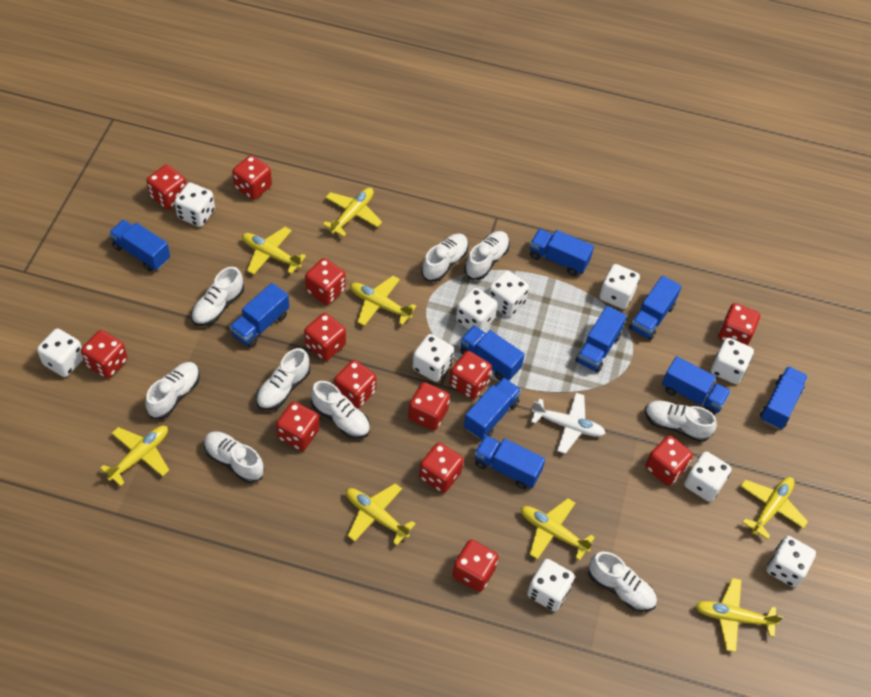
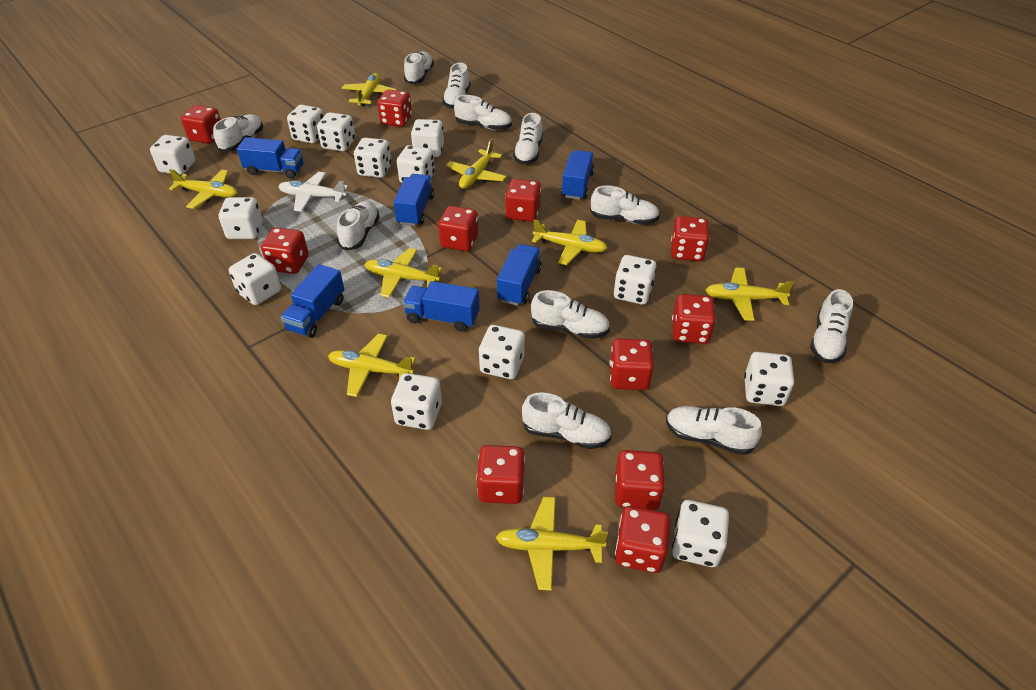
blue truck: [109,220,170,271] [229,283,289,348] [460,325,525,381] [464,377,521,439] [474,435,545,489] [530,229,594,276] [575,306,627,373] [629,276,682,340] [662,356,731,416] [760,366,808,429] = 10 -> [237,137,303,179] [281,264,345,338] [393,174,434,226] [403,281,480,332] [497,244,542,306] [561,150,595,200] = 6
red dice: [81,330,128,379] [147,165,186,210] [232,155,272,200] [276,402,319,451] [304,313,346,361] [305,258,346,305] [334,360,376,409] [408,382,450,430] [419,442,464,493] [449,351,492,399] [452,540,499,592] [645,435,693,486] [718,303,760,345] = 13 -> [181,105,221,144] [261,227,308,274] [377,89,412,127] [438,206,478,251] [476,445,525,504] [505,179,541,222] [610,338,654,390] [615,450,665,510] [615,506,670,573] [671,216,710,261] [672,294,716,344] = 11
white dice: [37,328,83,377] [174,183,215,227] [412,334,454,382] [456,288,498,331] [488,270,529,317] [527,559,575,611] [599,264,640,309] [684,451,732,502] [711,338,754,384] [766,536,816,587] = 10 -> [150,135,196,175] [219,197,263,239] [229,253,281,305] [287,105,324,144] [317,112,355,151] [354,138,391,178] [391,373,442,430] [397,145,435,183] [411,119,444,157] [479,325,525,379] [614,255,657,305] [672,500,729,567] [744,352,794,406] = 13
white shoe: [145,362,200,419] [191,267,244,326] [204,431,264,483] [256,348,310,410] [311,381,370,439] [421,234,469,282] [464,231,510,280] [589,552,657,612] [645,401,717,442] = 9 -> [213,114,263,152] [337,201,380,251] [404,51,434,84] [442,63,470,108] [454,95,512,130] [513,113,543,165] [522,392,612,449] [531,290,610,339] [590,185,660,225] [666,406,762,455] [810,289,853,363] = 11

